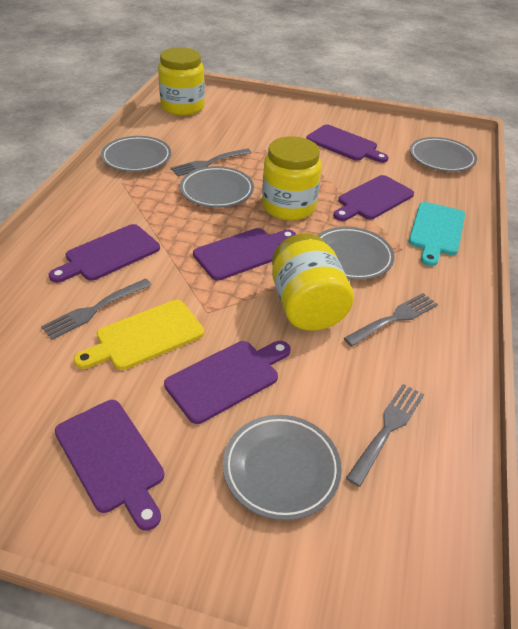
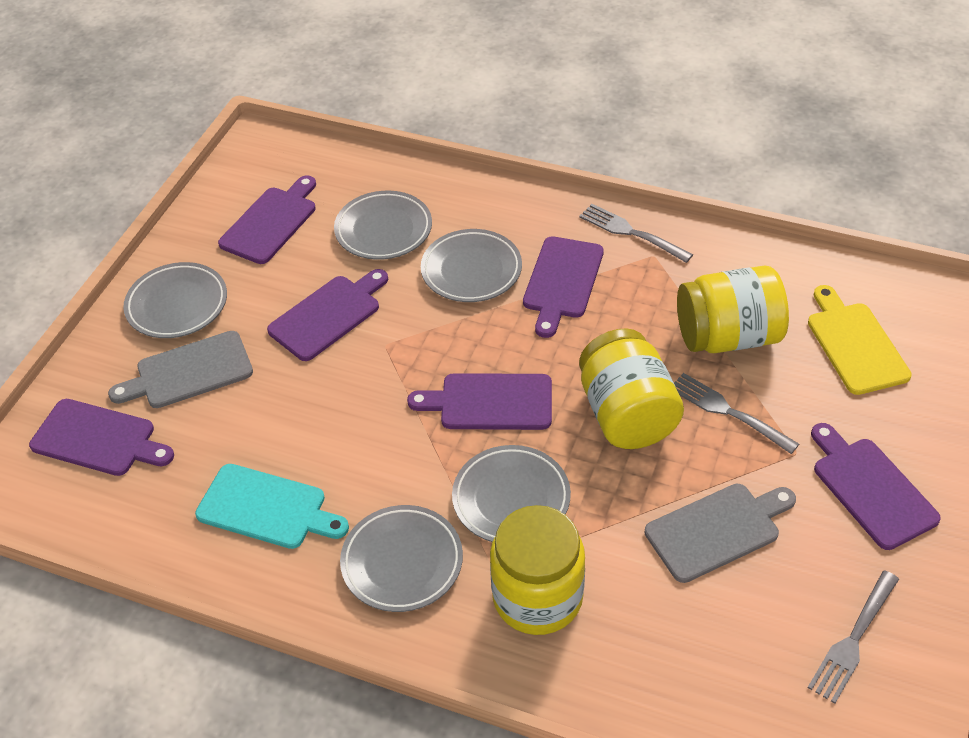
grey cutting board: none = 0 -> [108,331,253,408] [645,484,796,583] = 2
grey fork: [41,278,152,340] [171,148,252,176] [344,293,438,346] [346,384,424,487] = 4 -> [579,204,693,263] [674,373,799,454] [808,571,899,704] = 3

